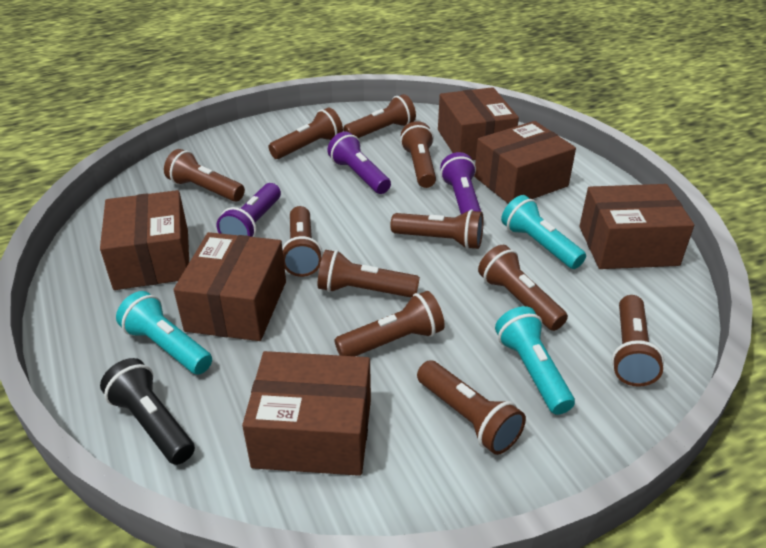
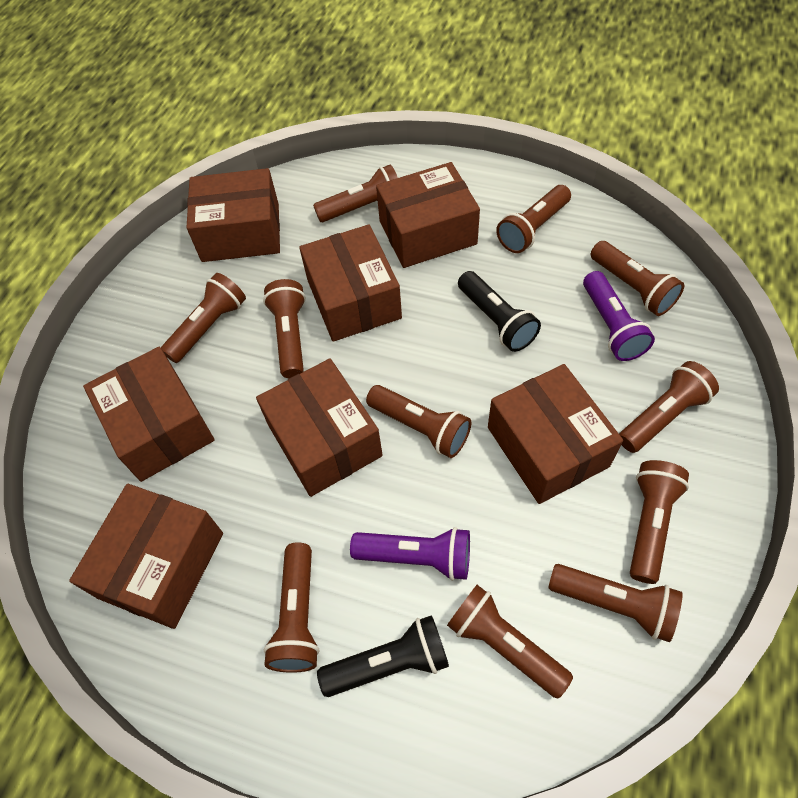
black flashlight: [100,358,195,465] = 1 -> [317,615,449,697] [458,271,541,352] = 2
brown box: [100,190,189,290] [174,232,286,341] [242,351,371,476] [438,87,519,160] [474,121,576,204] [579,184,694,269] = 6 -> [69,484,223,629] [83,347,214,482] [187,168,280,262] [256,359,383,497] [299,224,402,341] [376,162,480,268] [488,364,623,504] = 7
purple flashlight: [217,183,281,237] [327,132,391,194] [440,152,481,214] = 3 -> [350,527,470,581] [583,271,655,361] = 2
turquoise flashlight: [116,291,212,375] [495,306,575,415] [501,195,586,269] = 3 -> none = 0

